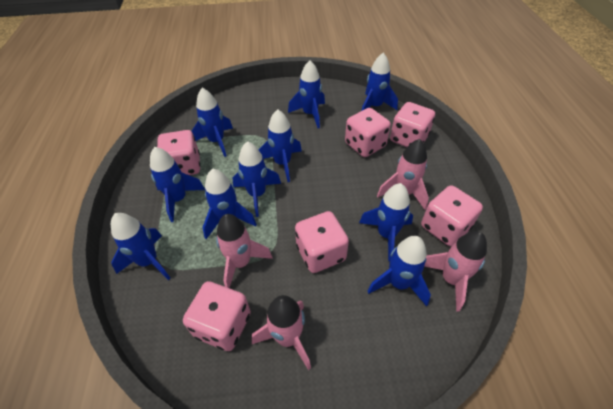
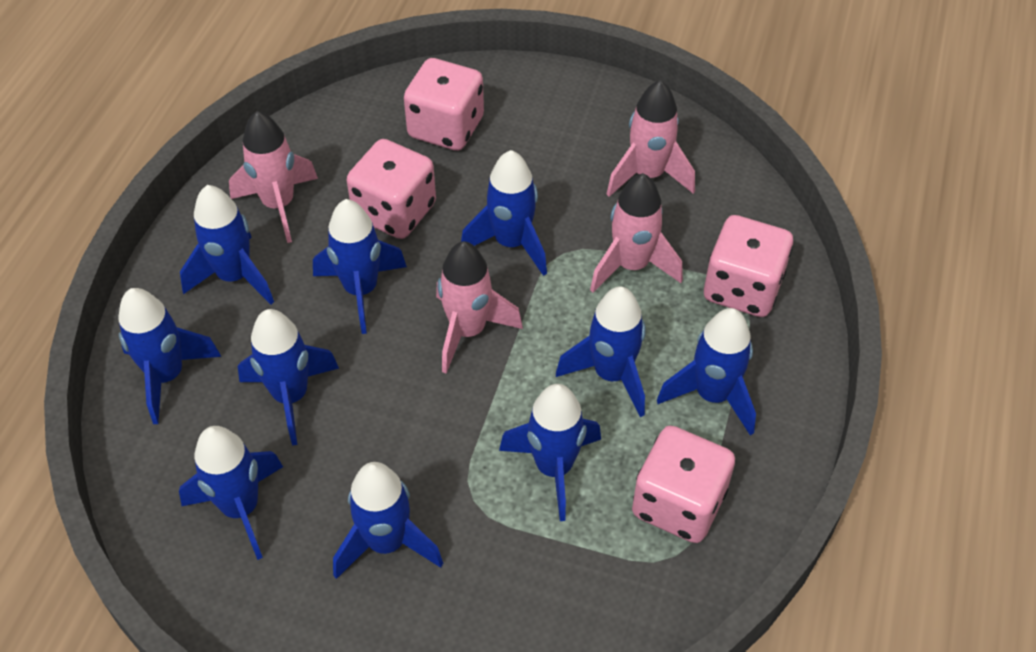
pink dice: [157,130,200,175] [183,281,251,351] [295,211,349,273] [345,108,391,157] [390,102,435,147] [421,185,483,246] = 6 -> [347,139,436,239] [404,58,484,151] [632,426,735,543] [704,215,793,317] = 4

